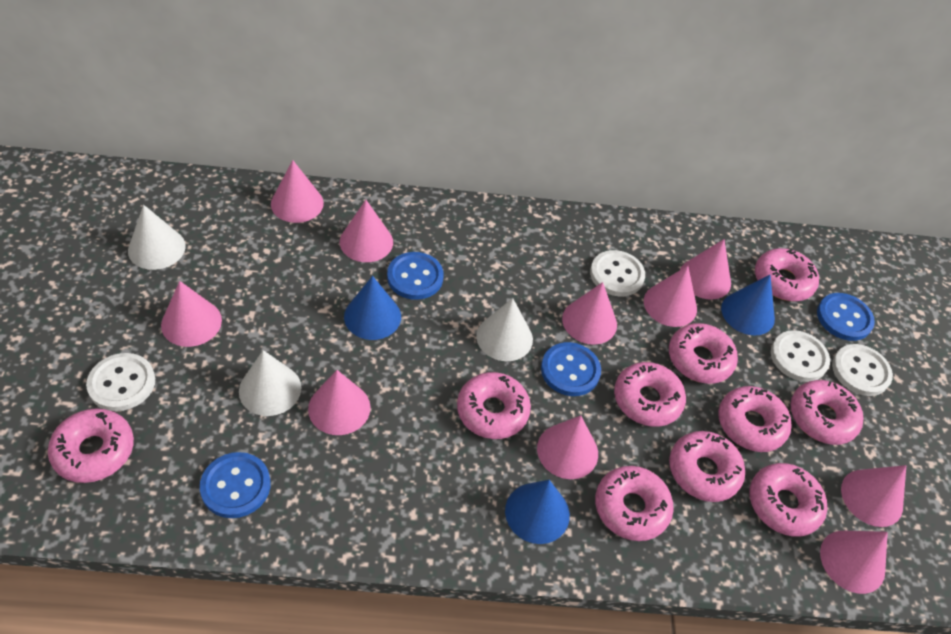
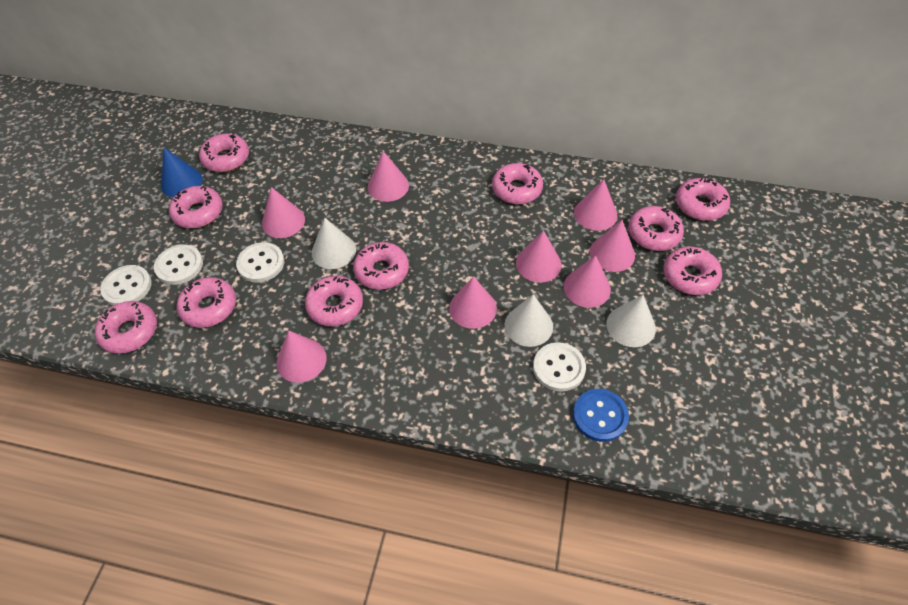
blue button: [200,452,271,518] [387,252,443,300] [541,342,601,396] [817,293,875,341] = 4 -> [573,389,629,442] = 1
blue cone: [344,276,401,340] [505,480,570,544] [721,275,775,336] = 3 -> [161,148,203,197] = 1
pink cone: [161,281,222,347] [271,160,324,223] [308,370,371,435] [340,200,393,262] [537,415,598,479] [562,282,617,345] [644,266,697,327] [680,239,731,300] [820,531,888,594] [841,465,906,527] = 10 -> [262,187,305,238] [277,331,327,383] [368,151,409,202] [449,276,497,329] [516,230,561,283] [564,255,611,308] [574,179,617,231] [589,220,635,272] = 8

